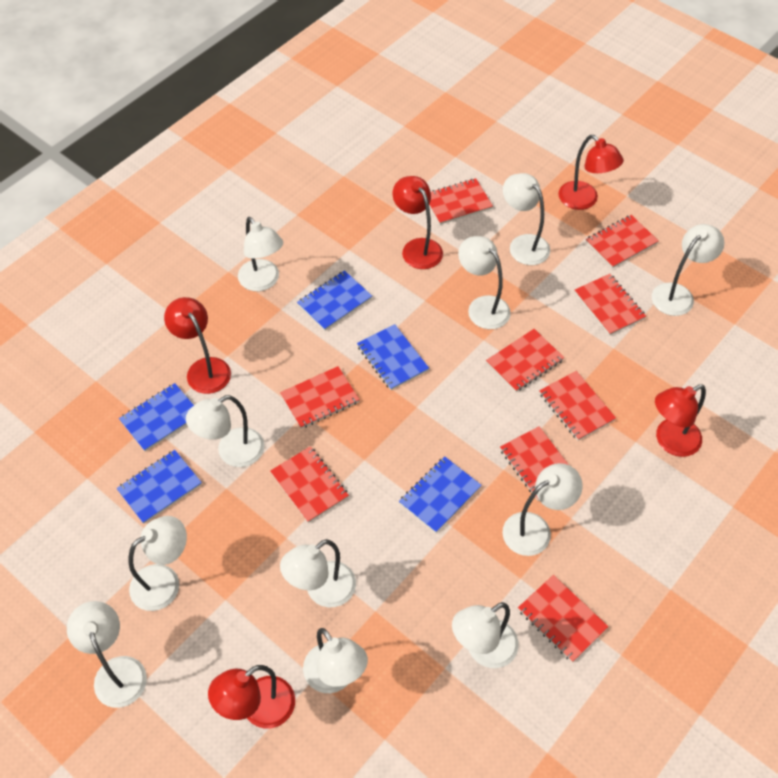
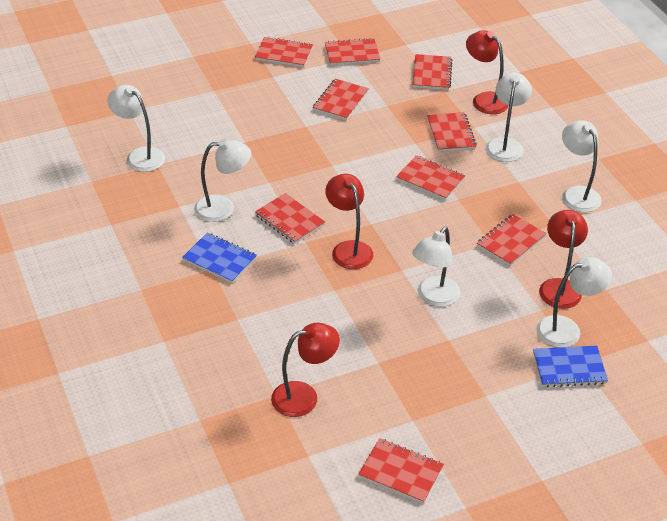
blue notebook: [116,450,202,524] [119,383,194,452] [297,270,372,330] [357,324,429,390] [399,456,482,533] = 5 -> [182,232,257,283] [533,346,608,387] = 2
red lamp: [164,297,231,394] [208,665,295,729] [392,176,443,269] [558,135,624,210] [655,384,706,457] = 5 -> [271,323,340,417] [325,174,373,269] [466,30,509,114] [539,210,588,309] = 4
white lamp: [67,601,147,708] [129,516,187,611] [186,395,264,467] [238,217,283,291] [280,539,356,607] [303,628,368,693] [452,602,519,668] [458,236,511,329] [502,463,583,556] [503,173,550,265] [652,224,724,316] = 11 -> [107,85,165,172] [194,139,251,222] [412,227,460,307] [486,73,532,162] [537,257,612,347] [562,121,602,212] = 6

